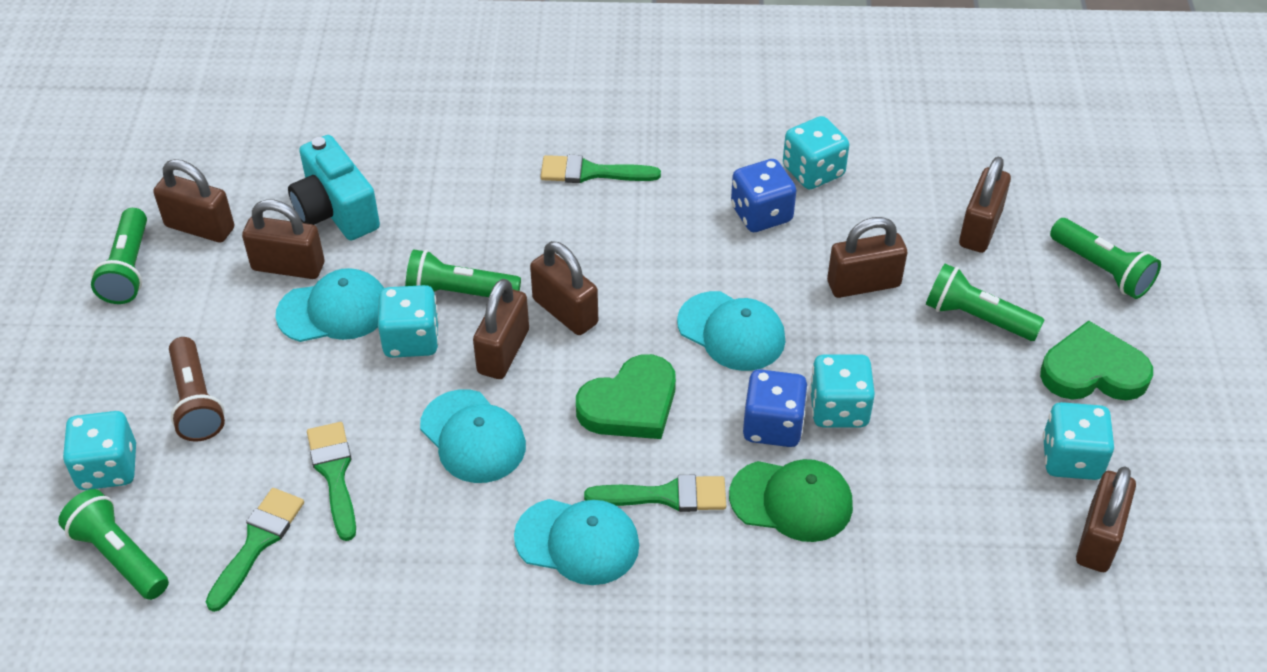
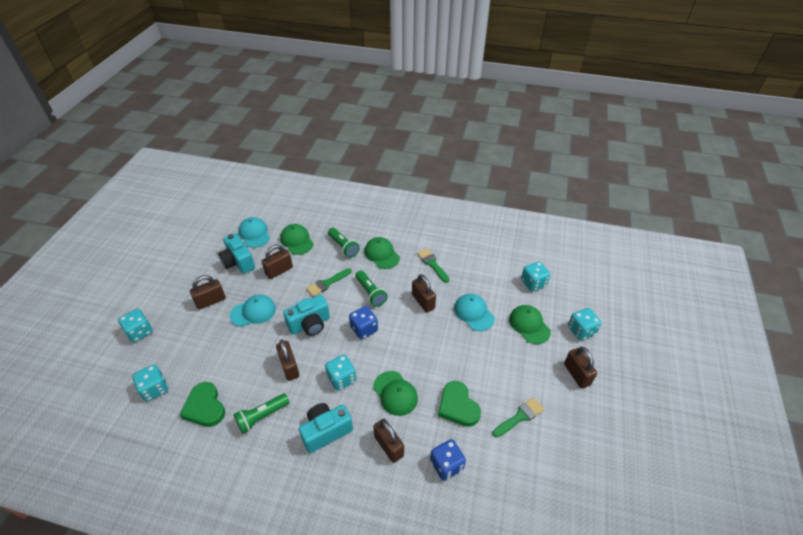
brown flashlight: [169,337,225,442] = 1 -> none = 0
brown padlock: [153,159,234,243] [242,200,324,279] [473,279,529,379] [530,241,598,335] [827,217,907,298] [959,157,1011,253] [1076,466,1136,572] = 7 -> [190,275,226,310] [262,245,293,279] [276,339,299,381] [373,419,404,463] [412,274,436,312] [564,347,597,389] = 6
green brush: [205,488,304,612] [307,422,356,541] [541,155,661,183] [584,475,726,512] = 4 -> [306,268,352,297] [417,248,450,283] [492,397,544,438] = 3
green cap: [729,459,853,542] = 1 -> [280,224,314,255] [364,237,400,269] [373,371,418,416] [509,305,551,344] = 4
green flashlight: [58,489,169,600] [91,208,147,304] [405,249,521,297] [926,264,1044,341] [1050,218,1161,299] = 5 -> [234,393,290,434] [328,228,360,258] [356,270,388,307] = 3
turquoise camera: [288,135,380,240] = 1 -> [218,233,255,274] [283,295,330,336] [299,403,353,453] = 3
turquoise cap: [275,268,384,342] [420,389,526,483] [514,499,639,585] [677,291,785,371] = 4 -> [230,295,276,327] [238,217,270,248] [454,294,495,331] = 3

